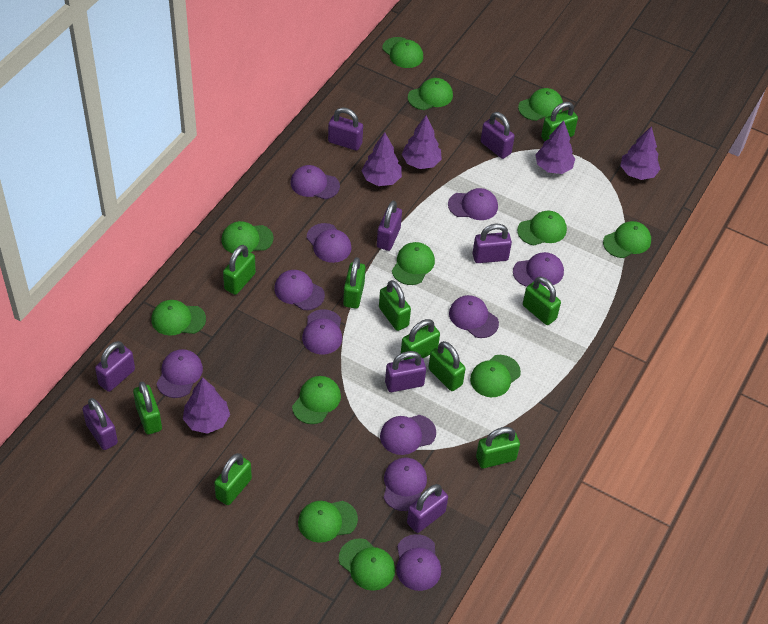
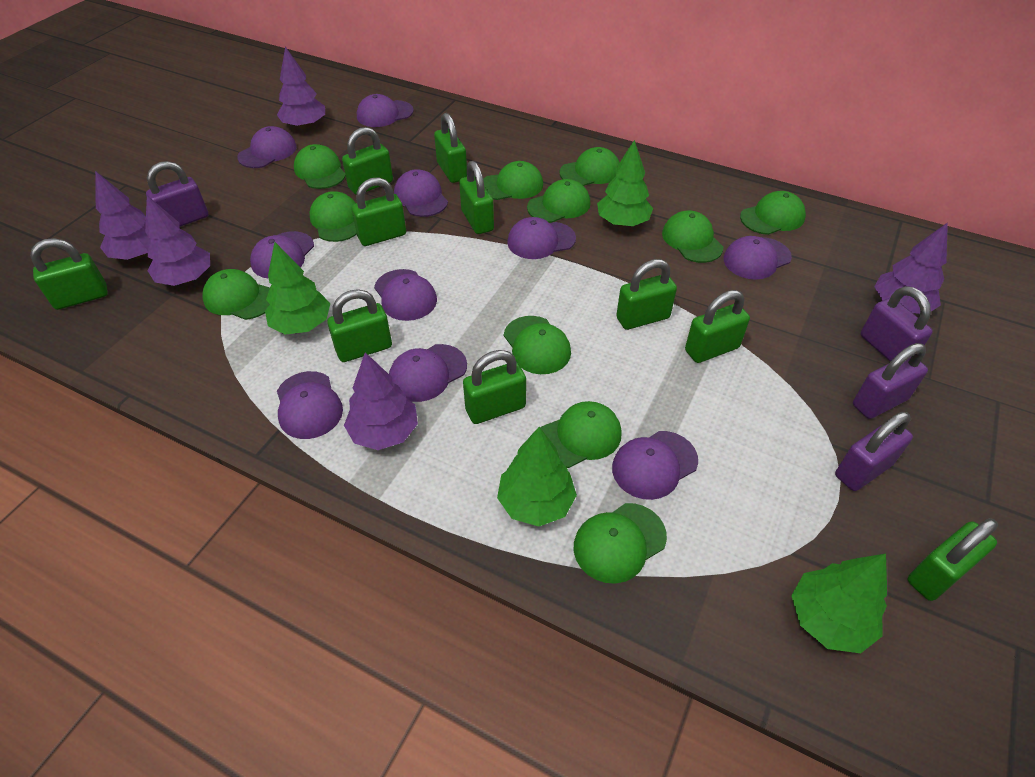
green cap: [151,300,206,336] [221,221,274,254] [292,376,341,424] [298,501,358,543] [339,538,395,591] [382,37,423,68] [392,242,435,285] [408,78,453,110] [470,355,521,397] [517,211,567,245] [518,88,563,121] [603,221,651,258] = 12 -> [202,269,270,320] [294,144,346,189] [310,191,357,242] [483,161,543,200] [504,316,571,374] [527,179,590,223] [541,401,622,468] [560,147,619,186] [574,503,667,584] [662,211,723,263] [740,191,806,235] = 11
green tree: none = 0 -> [265,242,330,335] [497,427,577,527] [597,140,653,227] [791,554,887,653] = 4
purple cap: [157,349,203,398] [274,270,325,310] [291,165,340,199] [302,309,342,355] [307,223,352,263] [380,415,436,455] [384,457,427,511] [396,534,441,591] [448,188,498,220] [449,295,499,338] [513,252,564,287] = 11 -> [237,126,297,168] [250,231,314,279] [277,371,343,439] [357,94,414,127] [374,269,437,321] [389,344,467,402] [394,169,448,217] [507,217,576,259] [612,431,698,500] [723,236,792,280] = 10
purple padlock: [82,398,118,450] [95,341,135,392] [328,108,363,151] [377,201,402,251] [385,351,426,392] [407,484,448,533] [473,224,512,263] [481,112,515,159] = 8 -> [146,161,208,227] [835,412,913,491] [853,343,928,419] [861,286,933,362] = 4

